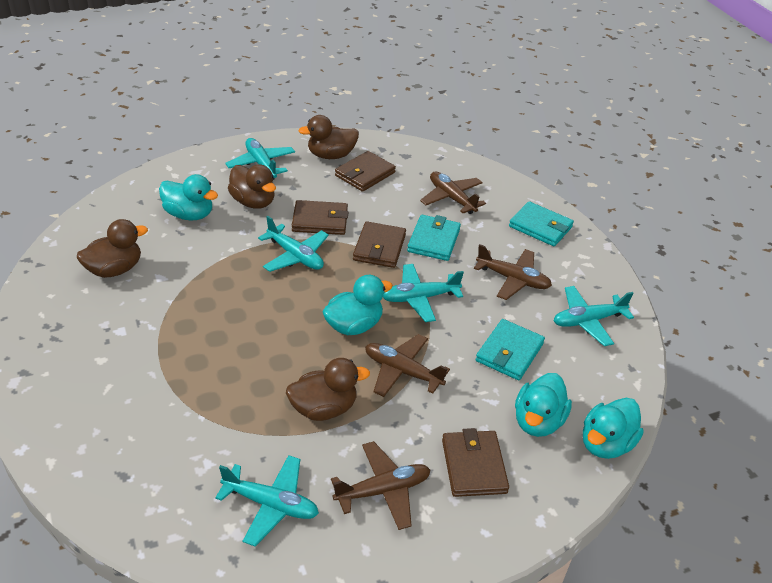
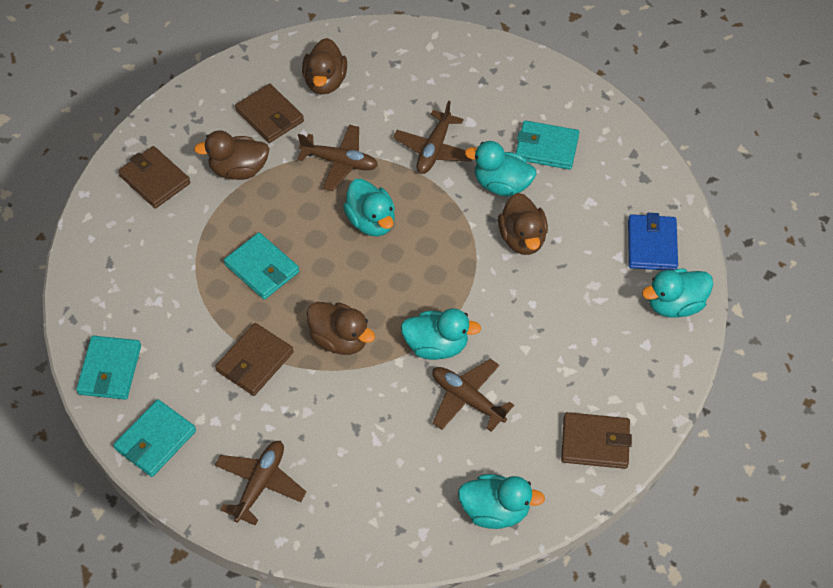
blue wallet: none = 0 -> [628,213,678,270] = 1
turquoise duck: [159,174,218,220] [322,275,393,335] [515,373,572,437] [583,398,644,459] = 4 -> [343,179,395,236] [401,308,481,360] [458,474,545,529] [465,141,536,196] [642,268,713,317] = 5
turquoise plane: [215,455,319,546] [225,138,295,180] [258,216,329,272] [383,264,464,322] [554,286,634,346] = 5 -> none = 0
turquoise wallet: [407,215,461,261] [476,319,545,380] [509,201,574,246] = 3 -> [76,336,141,400] [113,399,196,477] [224,232,299,300] [515,120,579,170] = 4

